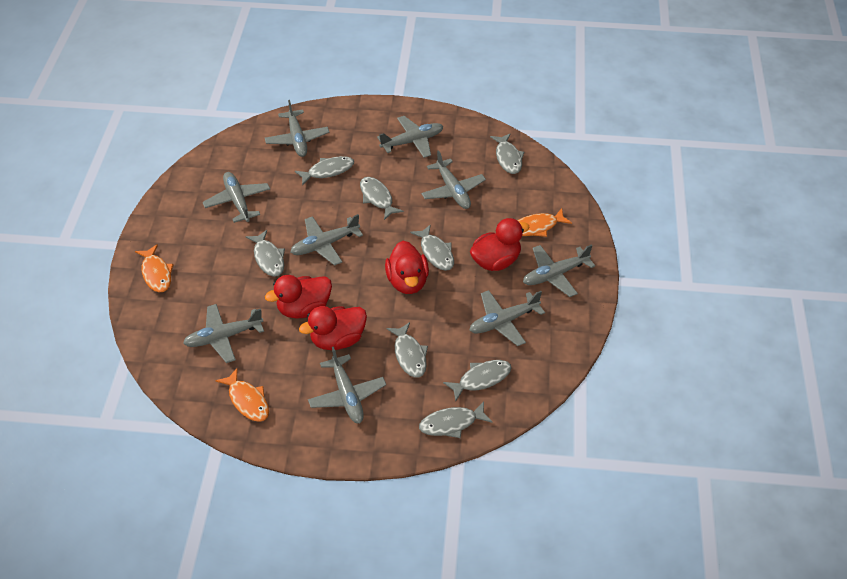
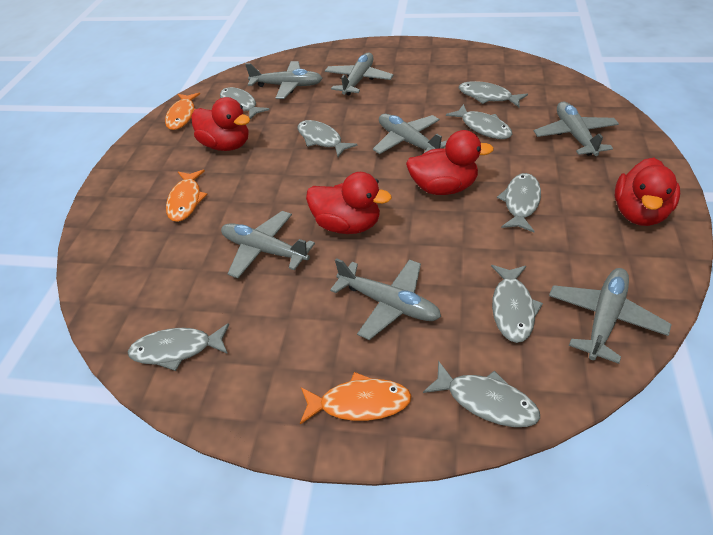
grey plane: [183,304,264,363] [203,172,270,223] [265,100,329,157] [290,214,363,266] [308,346,386,423] [377,116,443,158] [421,150,486,209] [469,290,545,346] [523,244,595,297] = 9 -> [221,211,315,278] [245,61,323,99] [325,53,393,95] [330,258,441,340] [373,114,447,154] [534,102,619,156] [549,268,672,364] = 7

